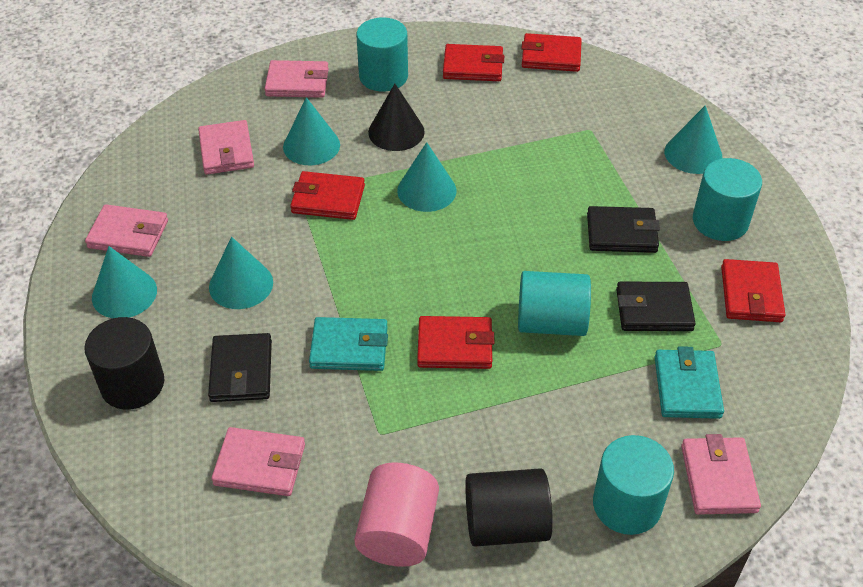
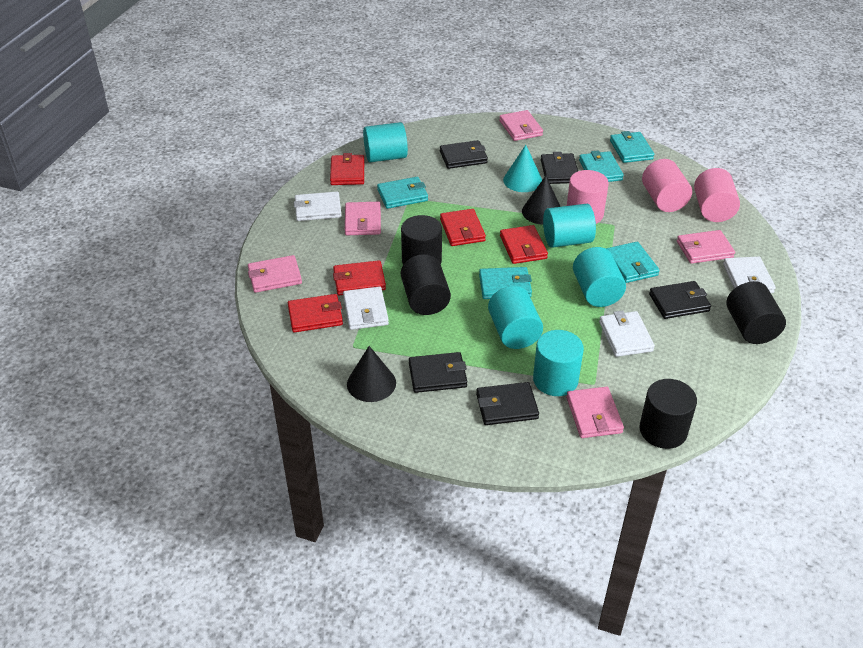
black cone: [368,84,425,151] = 1 -> [347,346,396,402] [522,176,561,225] = 2
black cylinder: [84,317,165,410] [465,468,553,547] = 2 -> [401,215,442,265] [401,254,451,315] [639,379,697,449] [726,281,786,344] = 4
black wallet: [208,333,272,402] [587,206,660,253] [616,282,696,331] = 3 -> [409,352,467,393] [440,140,488,169] [476,382,539,425] [541,152,578,184] [649,281,711,319] = 5
pink cylinder: [354,463,439,567] = 1 -> [567,170,609,224] [642,159,692,212] [694,168,740,222] = 3
turquoise cone: [92,246,157,318] [209,237,273,309] [283,97,340,165] [397,142,457,212] [665,105,722,174] = 5 -> [503,145,542,192] = 1
turquoise cylinder: [356,18,408,92] [518,271,591,336] [593,435,674,535] [693,158,762,241] = 4 -> [363,122,408,162] [488,286,543,349] [533,330,584,396] [543,204,596,248] [573,247,626,307] = 5
turquoise wallet: [309,317,388,371] [655,346,724,419] = 2 -> [377,177,428,209] [479,267,532,299] [579,150,624,182] [606,242,660,283] [610,131,654,163] = 5
white wallet: none = 0 -> [294,192,342,221] [343,286,389,330] [599,310,655,357] [723,256,776,293] = 4

